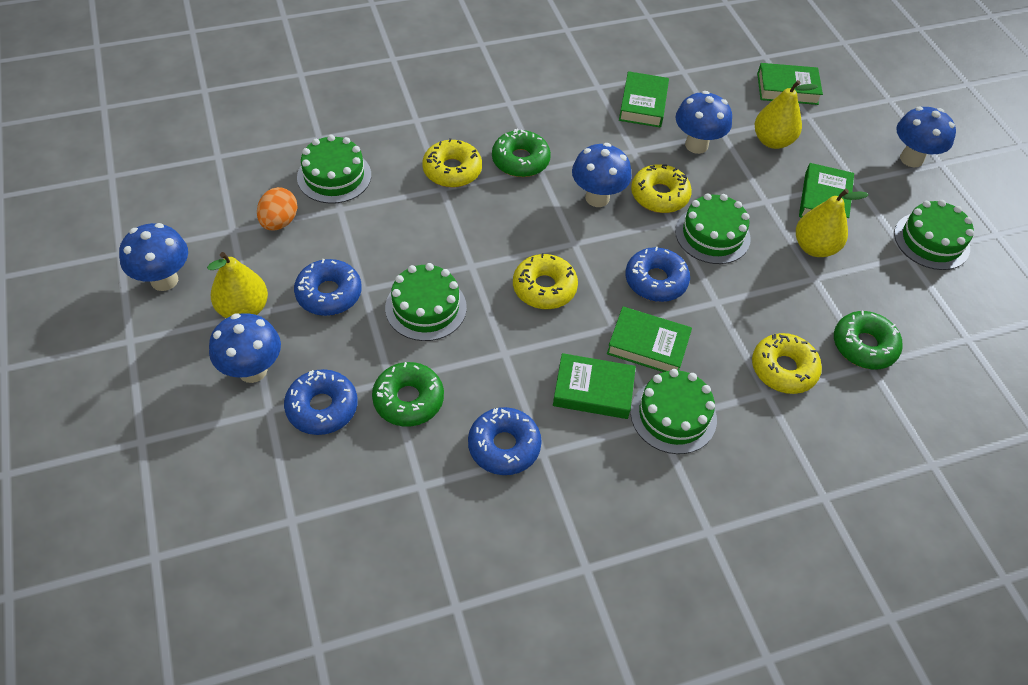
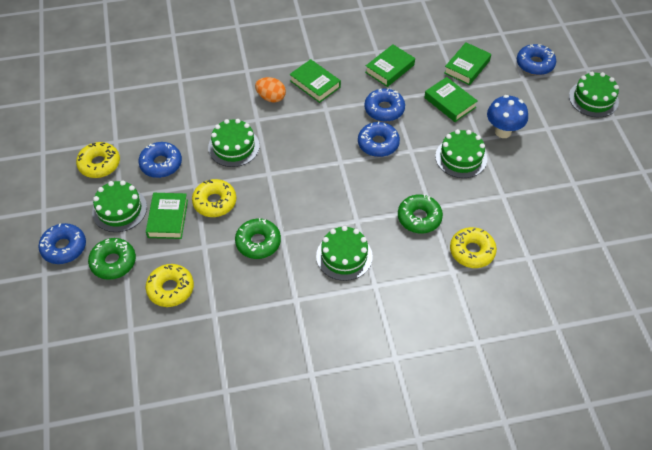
blue donut: [284,369,358,435] [294,259,362,316] [468,407,542,475] [625,246,690,302] = 4 -> [38,223,86,264] [138,142,182,178] [358,121,400,157] [364,89,405,122] [517,44,556,75] = 5
blue mushroom: [119,223,188,291] [209,313,281,383] [572,143,632,207] [675,91,732,154] [896,107,956,167] = 5 -> [487,95,528,138] = 1
yellow pear: [207,252,268,318] [755,80,818,149] [796,189,869,257] = 3 -> none = 0

